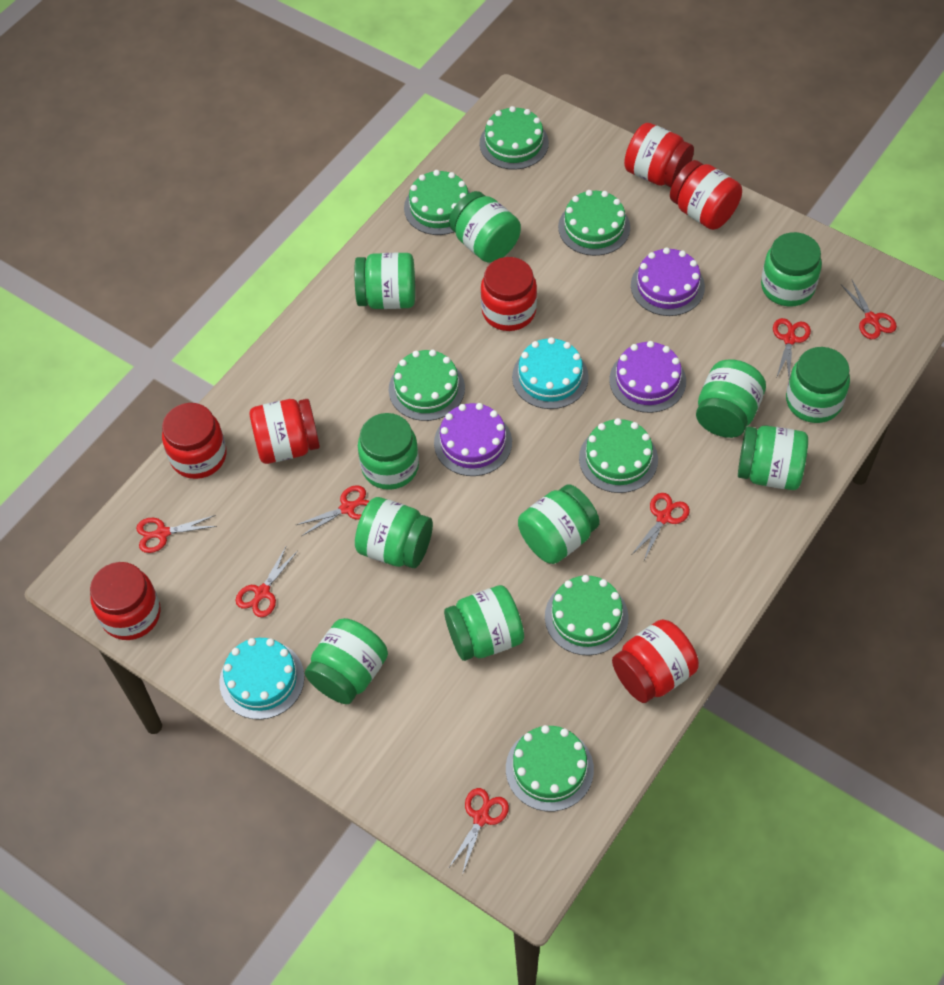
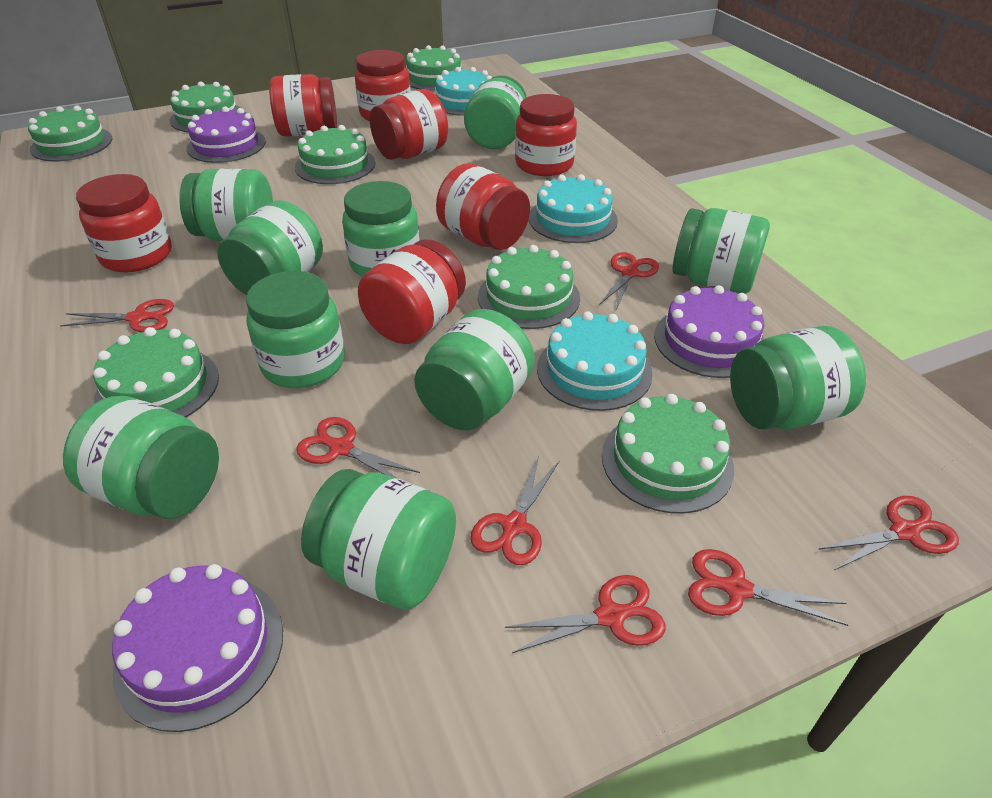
green jar: [305,618,388,704] [354,252,415,309] [355,497,433,568] [358,413,419,490] [444,585,524,661] [449,191,521,263] [518,484,600,564] [696,359,766,438] [738,425,808,490] [761,232,822,307] [786,347,850,423] = 11 -> [63,396,219,519] [179,169,273,241] [217,201,323,295] [246,271,344,388] [301,469,456,610] [342,181,420,277] [414,309,535,430] [464,76,527,149] [673,208,770,294] [730,326,866,429] = 10
turquoise cake: [219,638,305,720] [512,337,589,409] = 2 -> [435,67,492,116] [529,174,618,243] [537,311,653,411] = 3

